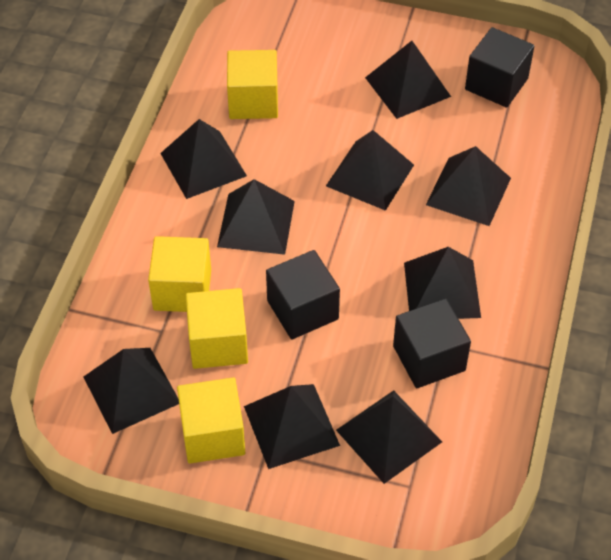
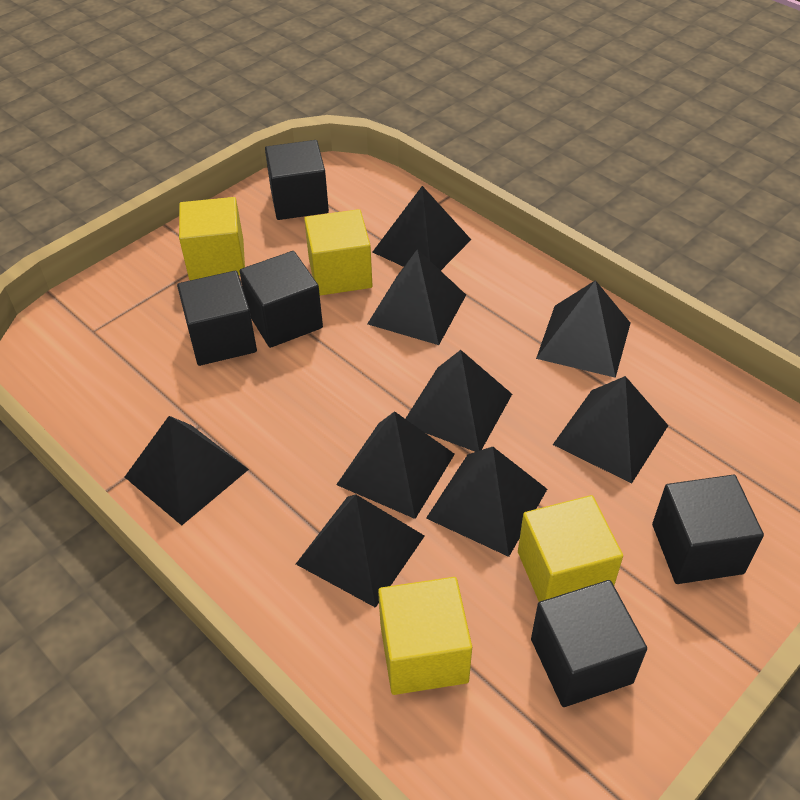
black cube: [266,250,340,339] [393,299,471,388] [465,27,534,108] = 3 -> [177,271,257,366] [240,251,323,348] [265,140,329,220] [531,580,647,707] [652,475,764,584] = 5

